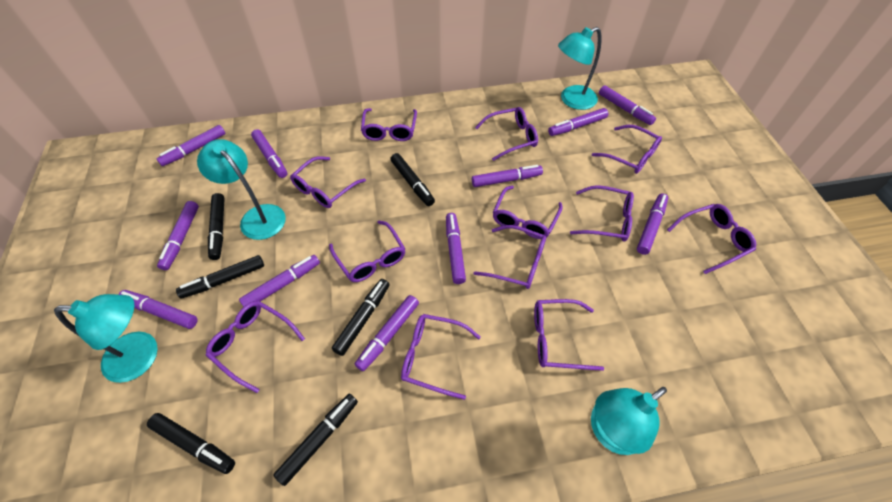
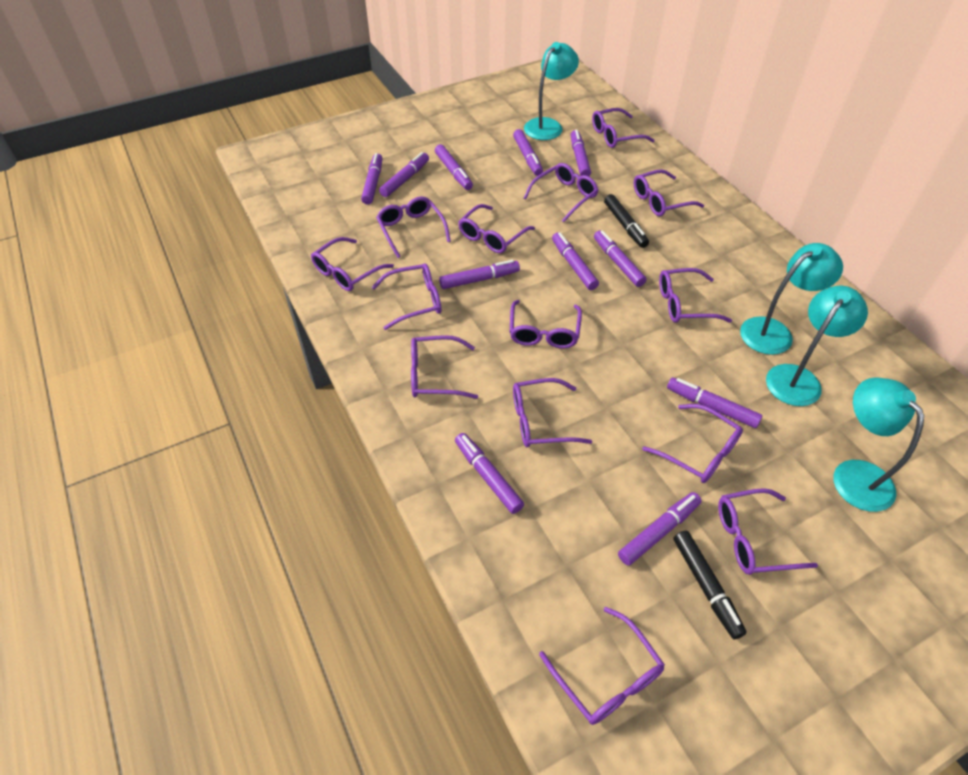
black marker: [147,413,235,474] [176,255,264,299] [208,193,225,260] [273,394,358,486] [332,279,390,356] [390,153,435,206] = 6 -> [604,194,649,248] [673,531,747,639] = 2
purple glasses: [206,301,305,393] [290,156,366,208] [329,220,405,282] [361,108,417,141] [401,314,481,400] [474,225,546,289] [475,107,538,161] [493,186,563,239] [534,299,604,371] [570,185,634,242] [592,125,662,174] [667,204,756,274] = 12 -> [311,237,394,291] [371,264,441,330] [376,196,451,258] [411,335,478,399] [458,204,535,253] [510,300,582,349] [513,378,592,448] [524,163,599,222] [539,607,665,725] [592,108,655,148] [634,169,704,216] [642,404,743,483] [659,268,732,323] [718,488,818,575] = 14

